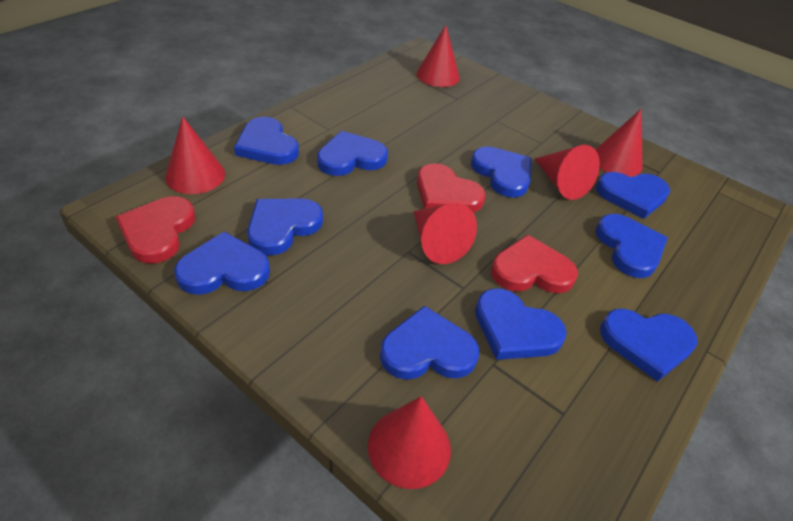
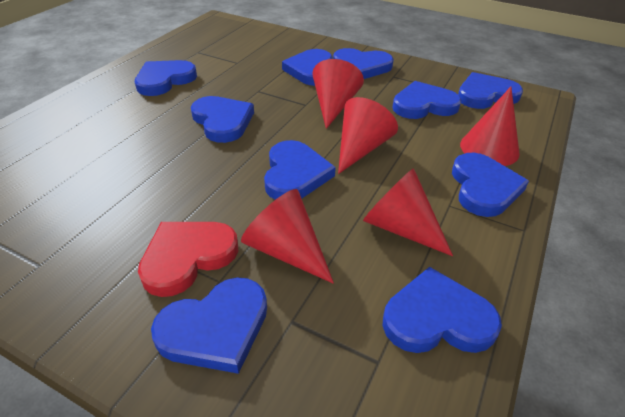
red cone: [165,116,225,194] [368,396,451,489] [413,203,477,264] [417,25,460,87] [535,145,600,200] [595,109,643,177] = 6 -> [241,189,334,284] [312,59,364,129] [338,97,398,174] [363,168,453,256] [460,87,520,166] = 5
red heart: [116,196,196,263] [417,163,485,212] [491,235,578,293] = 3 -> [138,222,238,297] = 1

